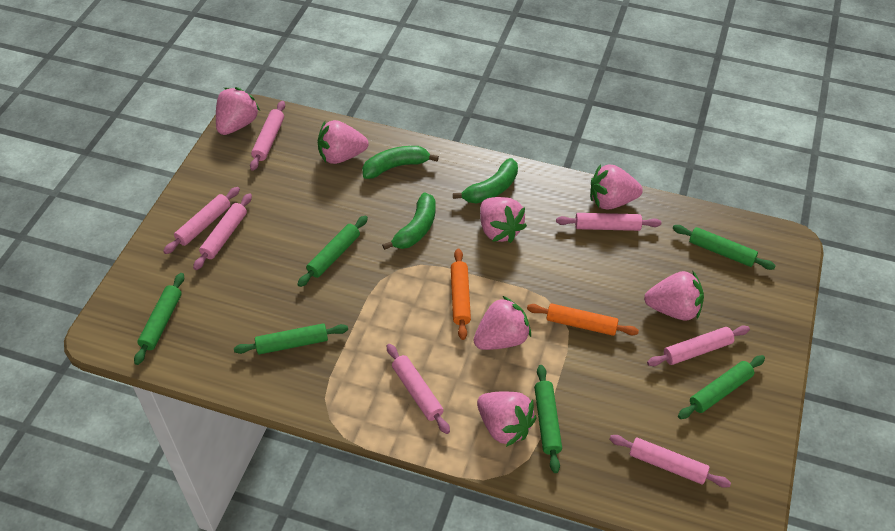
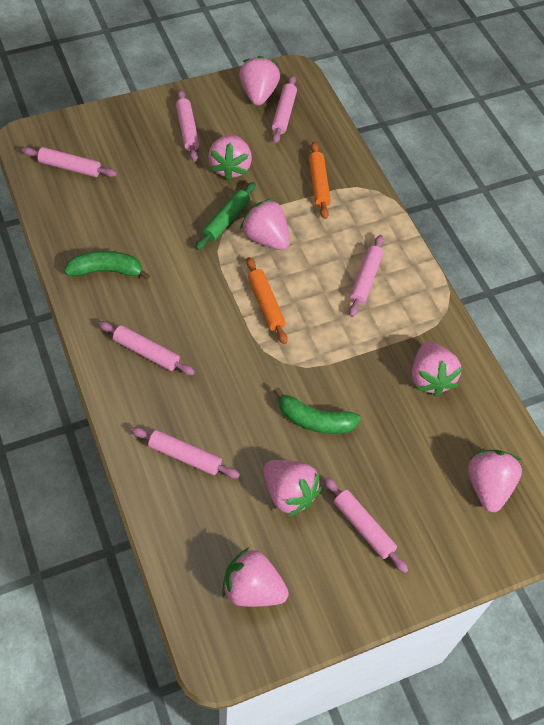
green banana: [362,146,439,179] [382,192,436,250] [453,158,518,203] = 3 -> [64,251,150,280] [273,387,361,434] = 2
green rolling pin: [134,273,184,365] [234,323,348,354] [297,215,368,287] [534,365,562,473] [673,225,776,270] [678,355,765,419] = 6 -> [195,182,256,250] = 1

